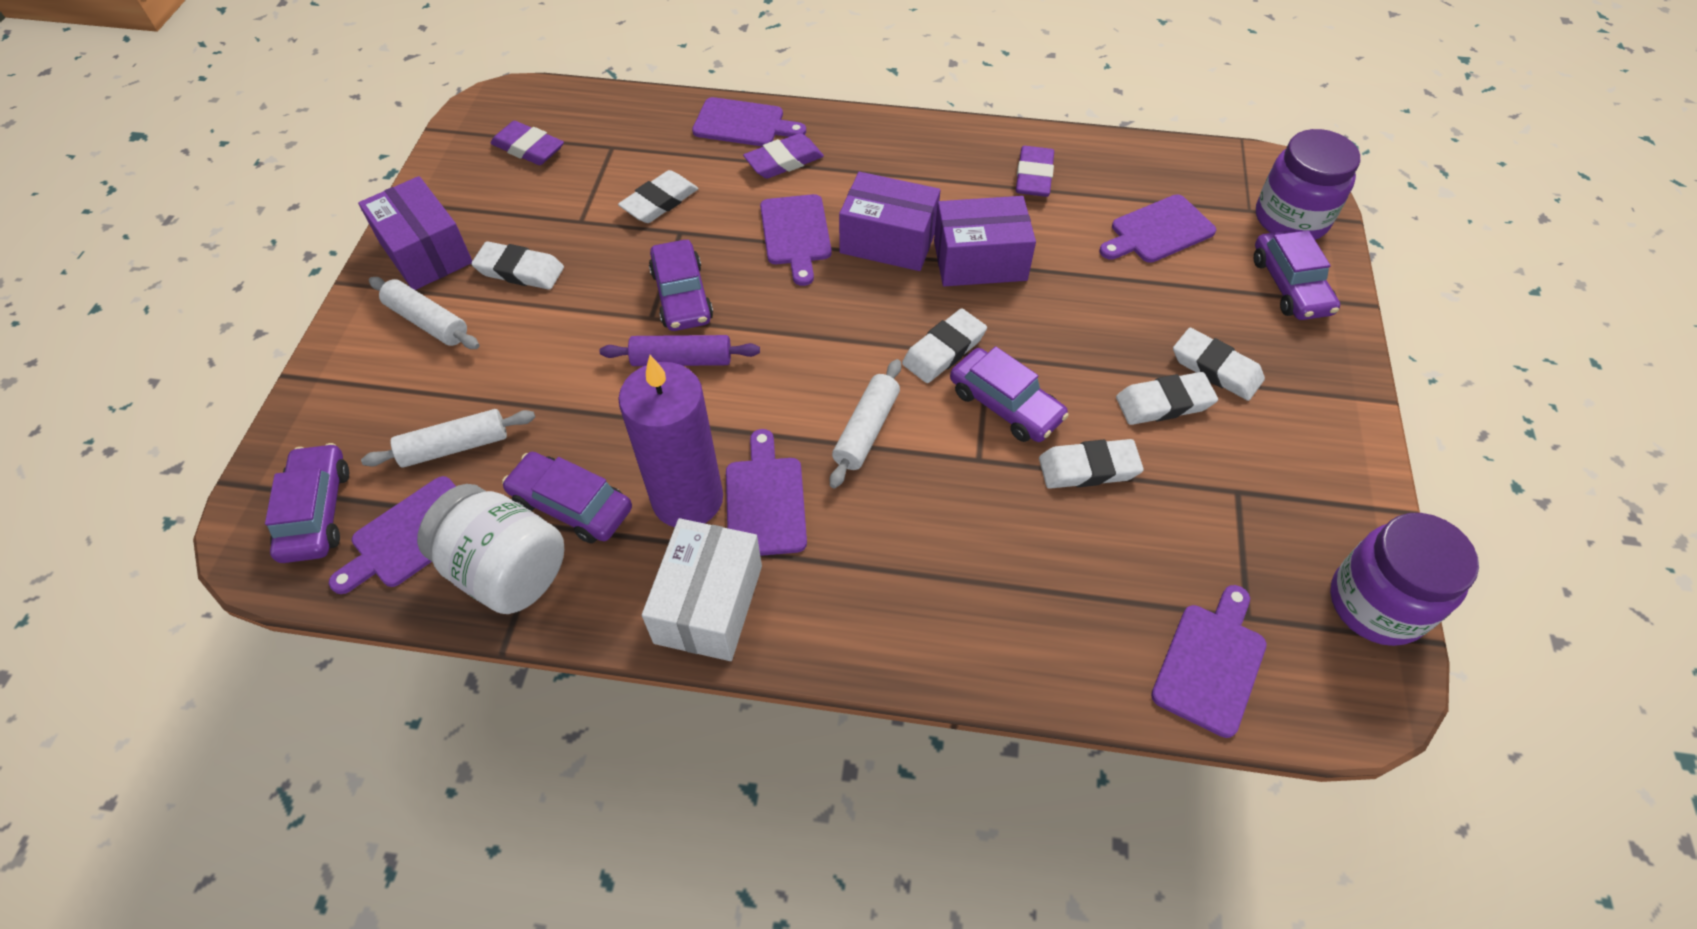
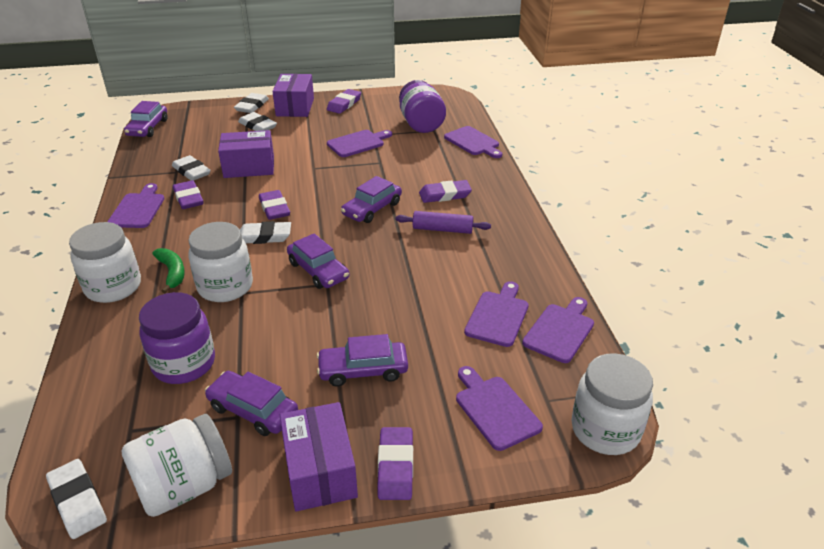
green banana: none = 0 -> [152,248,185,293] = 1
purple candle: [618,355,723,527] = 1 -> none = 0
purple eraser: [490,121,564,165] [743,133,824,179] [1016,146,1054,197] = 3 -> [173,180,204,209] [259,190,290,220] [327,89,361,114] [377,427,413,500] [419,180,472,203] = 5
white box: [642,518,762,661] = 1 -> none = 0
white eraser: [471,241,564,290] [618,170,698,223] [902,309,987,383] [1039,439,1144,489] [1116,372,1218,425] [1173,328,1265,401] = 6 -> [46,459,107,539] [172,155,211,181] [234,93,269,113] [238,112,277,131] [240,221,291,244] = 5
white jar: [417,484,564,614] = 1 -> [69,222,141,303] [121,414,232,517] [188,222,253,302] [572,353,653,455] = 4
white rolling pin: [361,409,535,468] [369,277,479,349] [830,359,901,488] = 3 -> none = 0

